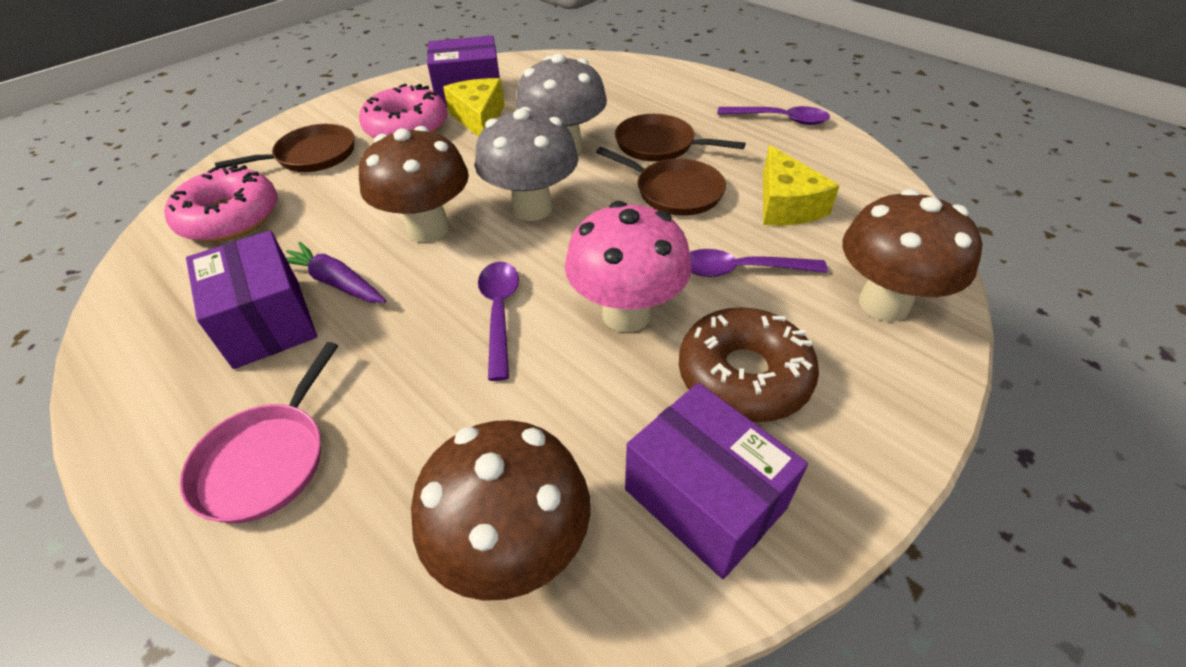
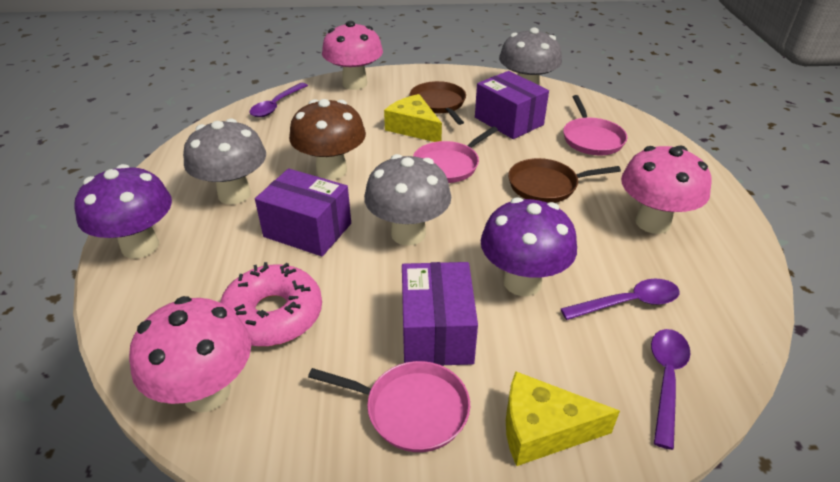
brown donut: [679,307,819,422] = 1 -> none = 0
brown mushroom: [359,126,469,243] [411,420,590,601] [843,189,983,322] = 3 -> [289,99,366,180] = 1
brown pan: [215,124,354,172] [596,147,726,216] [615,114,746,162] = 3 -> [409,81,466,125] [508,158,621,203] = 2
grey mushroom: [475,107,578,221] [516,54,607,154] = 2 -> [183,118,266,205] [364,154,451,246] [499,27,562,85] = 3
pink donut: [164,164,277,242] [359,83,447,138] = 2 -> [220,262,322,346] = 1
pink mushroom: [565,201,692,332] = 1 -> [129,296,251,413] [322,21,383,90] [621,145,712,234] = 3
pink pan: [180,342,338,523] = 1 -> [308,361,470,452] [413,127,498,183] [563,95,627,155] = 3
purple carrot: [286,242,386,303] = 1 -> none = 0
purple mushroom: none = 0 -> [74,164,172,259] [481,197,577,296] = 2

